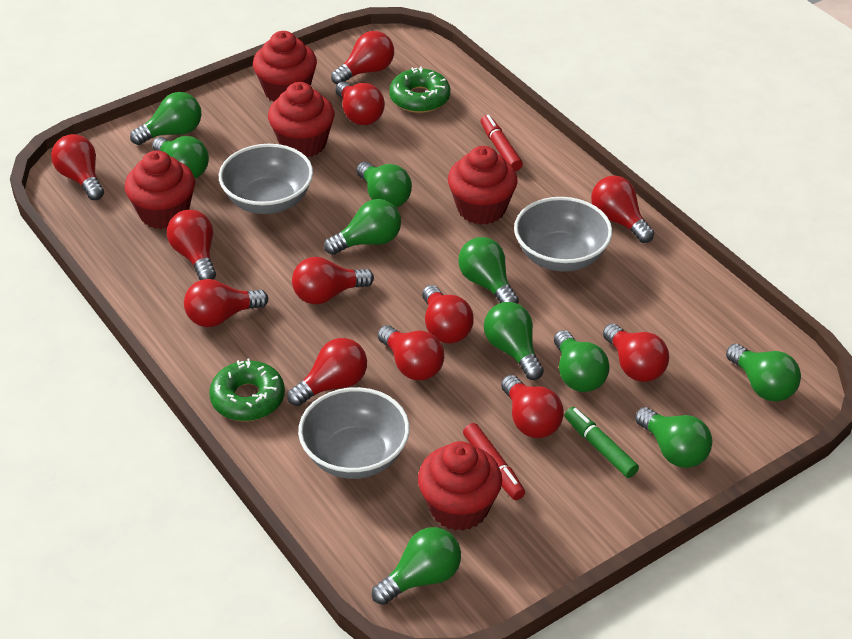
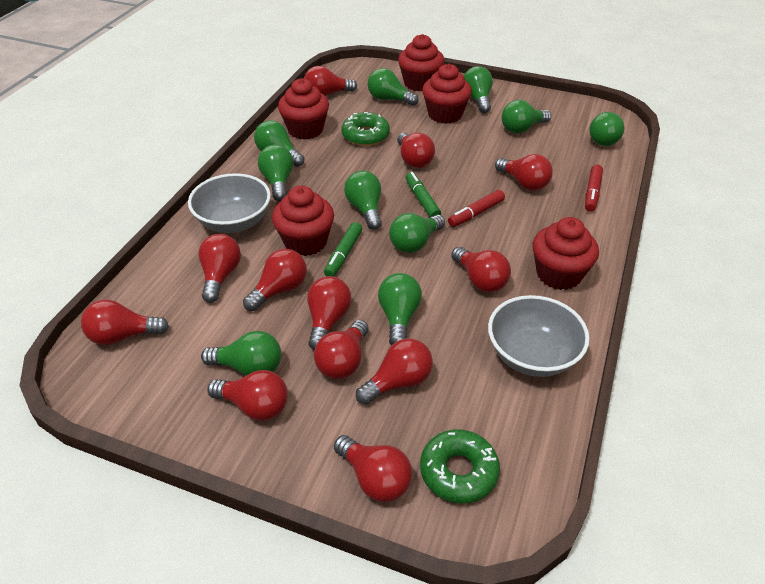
green marker: [565,407,639,478] = 1 -> [324,222,362,277] [406,172,441,217] = 2
grey bowl: [219,144,313,214] [298,387,410,479] [514,197,612,272] = 3 -> [188,173,271,233] [488,295,590,377] = 2

